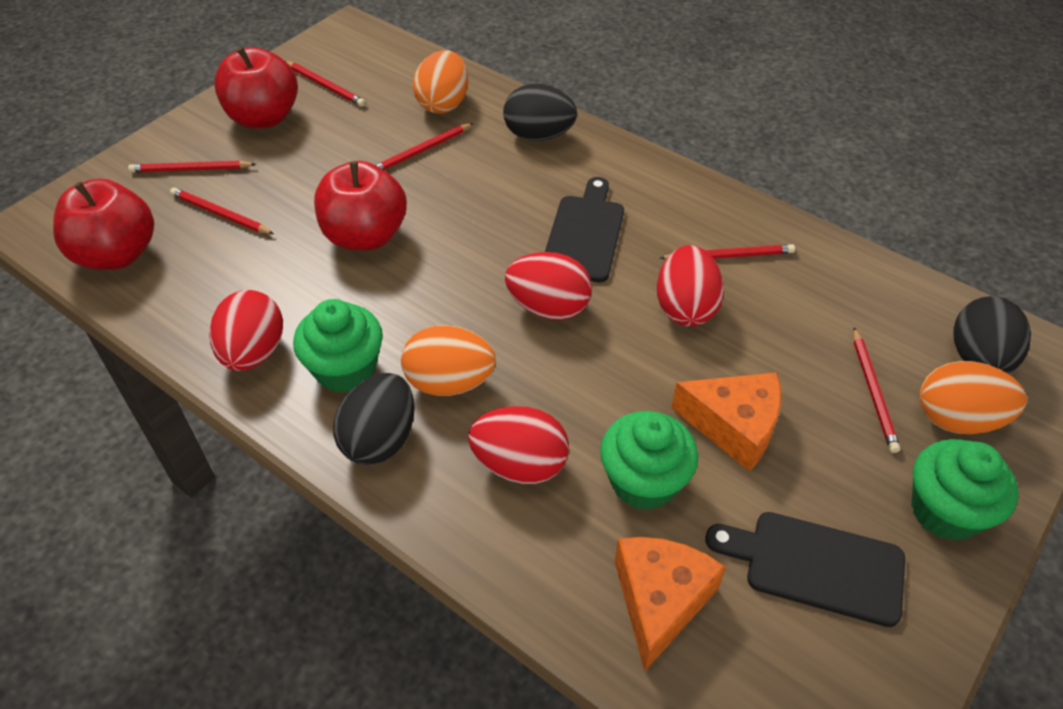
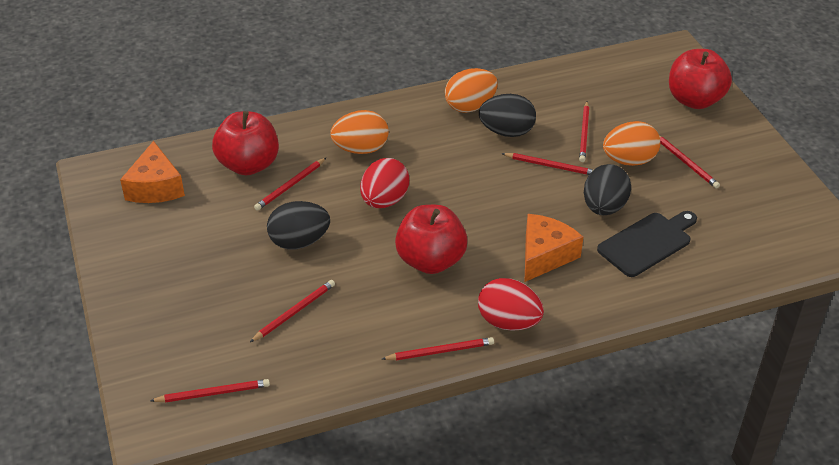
black cutting board: [545,177,624,282] [705,512,905,627] = 2 -> [597,211,697,277] = 1
green cupcake: [293,299,383,393] [600,411,698,510] [911,439,1019,541] = 3 -> none = 0
red egg: [209,290,283,371] [468,406,569,484] [505,252,592,320] [657,245,724,326] = 4 -> [360,158,409,208] [478,278,544,331] = 2
red pencil: [128,161,256,173] [170,187,274,234] [285,61,365,107] [376,123,473,170] [660,244,795,260] [853,328,900,453] = 6 -> [150,379,270,403] [250,280,335,342] [254,158,326,211] [382,337,494,360] [501,153,593,175] [579,102,589,162] [659,135,720,189] = 7

